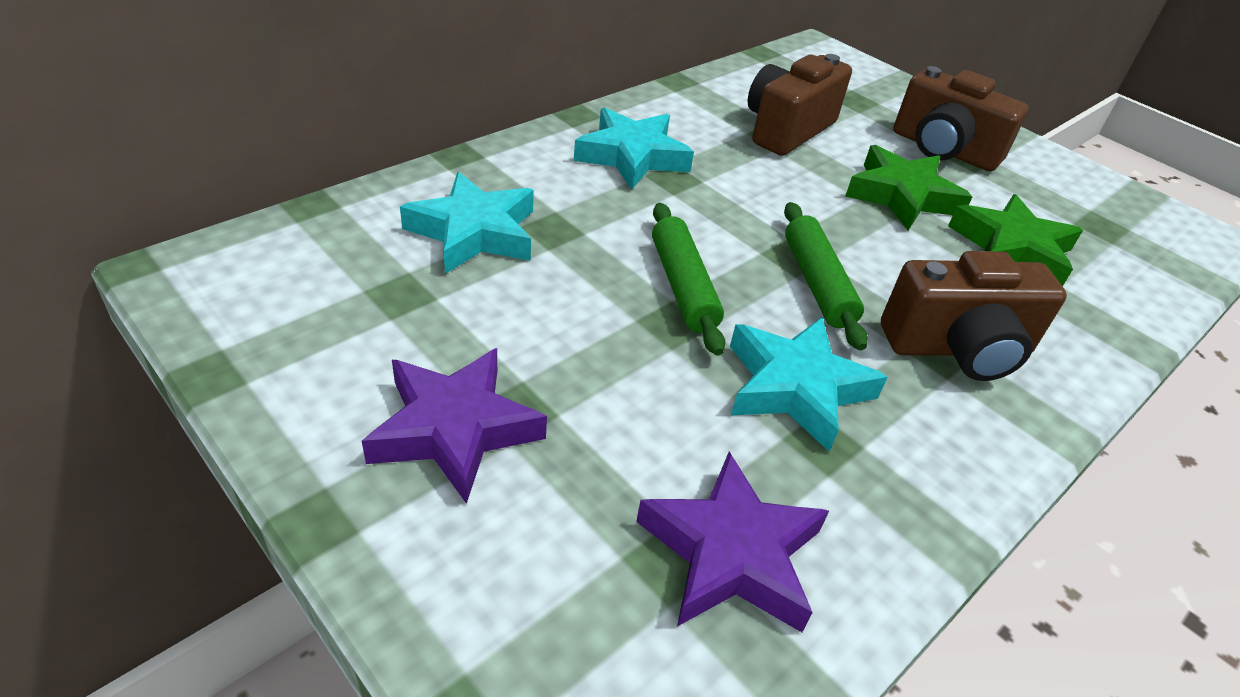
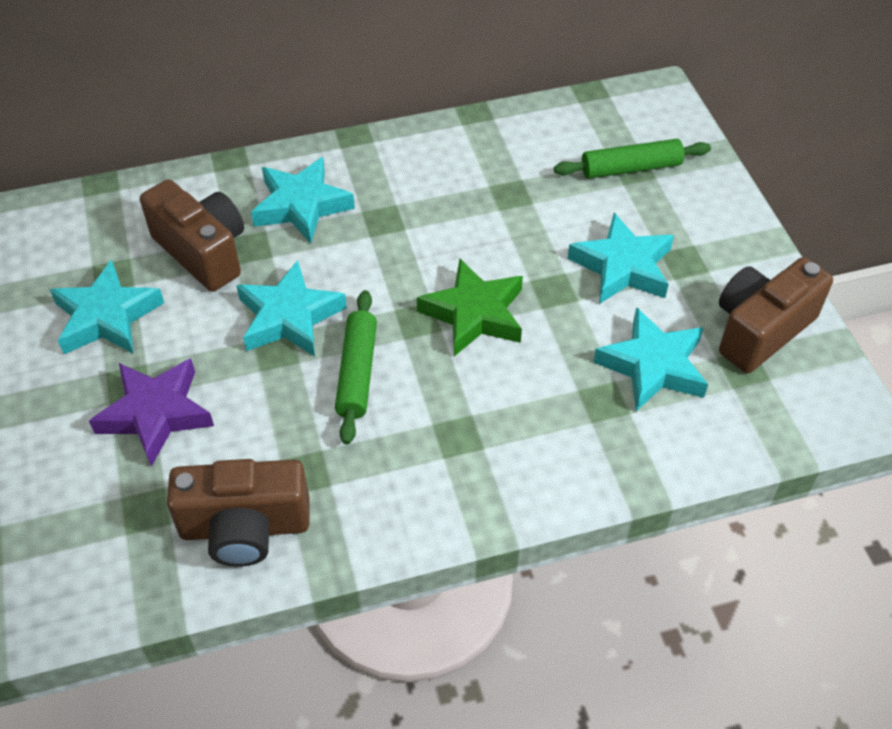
green star: [845,145,973,230] [948,194,1083,286] = 2 -> [417,259,523,356] = 1
purple star: [362,348,547,504] [636,452,829,632] = 2 -> [89,358,214,466] = 1
turquoise star: [400,172,534,274] [574,107,694,190] [730,317,888,451] = 3 -> [50,260,164,354] [236,260,347,357] [251,157,355,243] [568,213,674,304] [593,307,708,411] = 5

